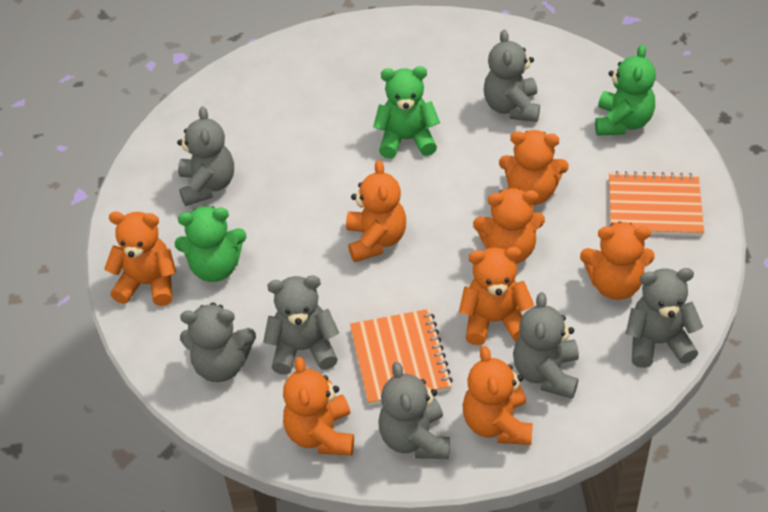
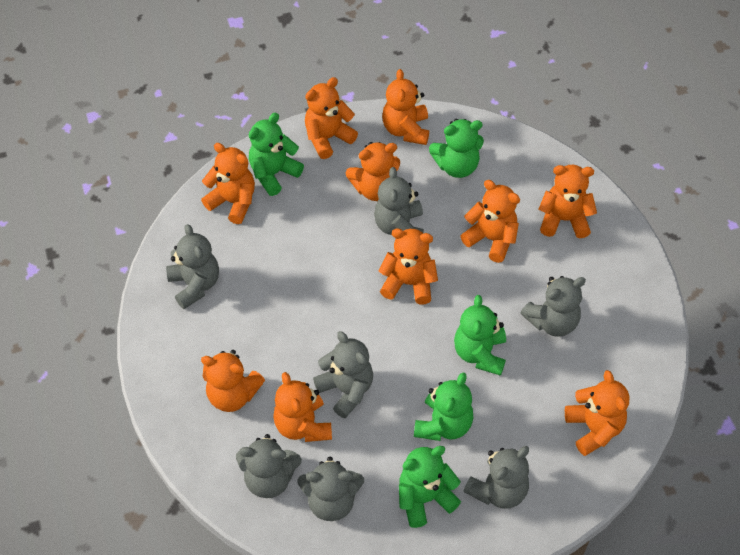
green teddy bear: [174,206,247,282] [373,66,440,159] [595,45,656,136] = 3 -> [249,113,304,196] [399,446,461,528] [414,372,473,441] [429,119,484,178] [454,295,506,376] = 5
orange notebook: [350,309,453,406] [609,171,704,236] = 2 -> none = 0
orange teddy bear: [104,211,177,306] [283,357,354,456] [346,160,406,262] [459,247,534,345] [463,346,533,445] [473,188,545,263] [499,130,569,205] [580,222,655,300] = 8 -> [201,143,255,224] [201,350,265,412] [273,372,332,442] [305,77,358,159] [346,142,400,201] [379,229,438,305] [382,69,429,145] [461,180,520,263] [538,165,597,238] [565,370,630,456] = 10

